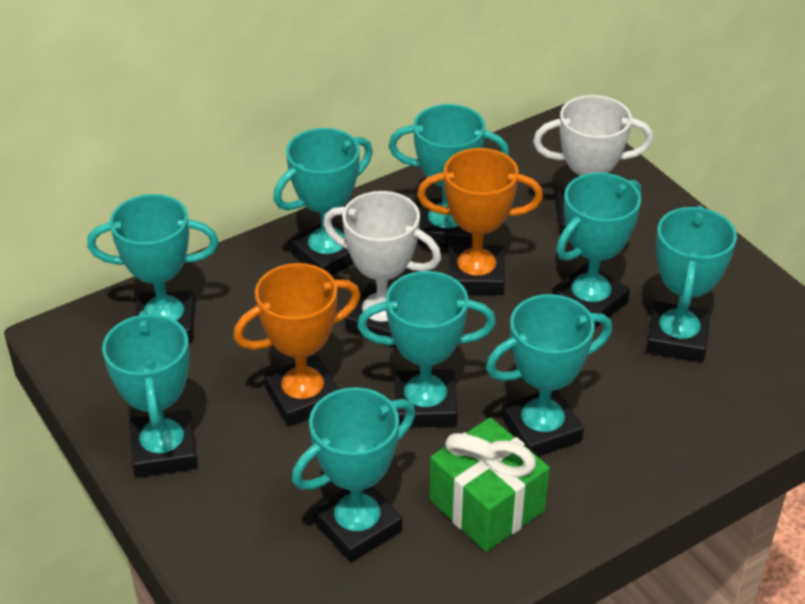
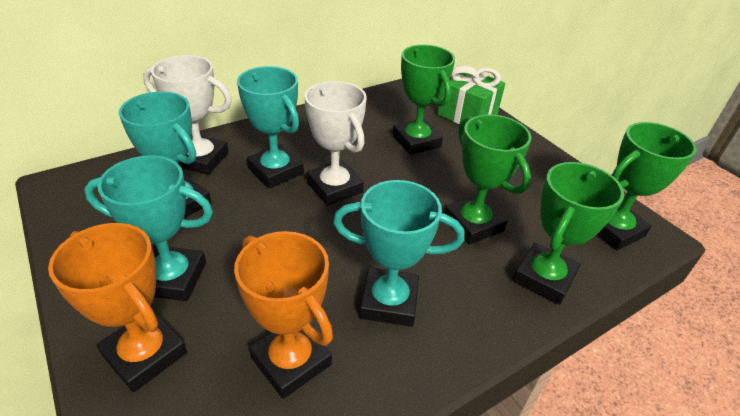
green trophy: none = 0 -> [392,45,455,155] [444,114,531,245] [513,162,624,305] [597,122,697,250] = 4
turquoise trophy: [87,194,219,343] [102,311,197,478] [273,128,373,276] [292,387,415,562] [357,271,496,428] [388,104,509,247] [486,294,612,457] [552,173,641,328] [646,205,737,362] = 9 -> [84,155,213,301] [119,92,211,219] [237,66,304,188] [333,180,464,327] = 4

